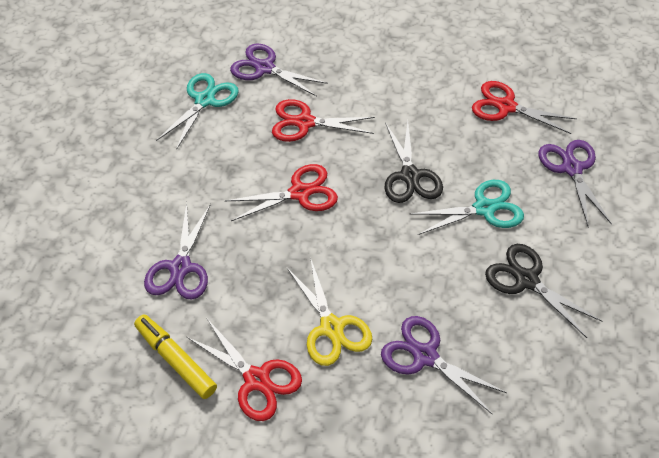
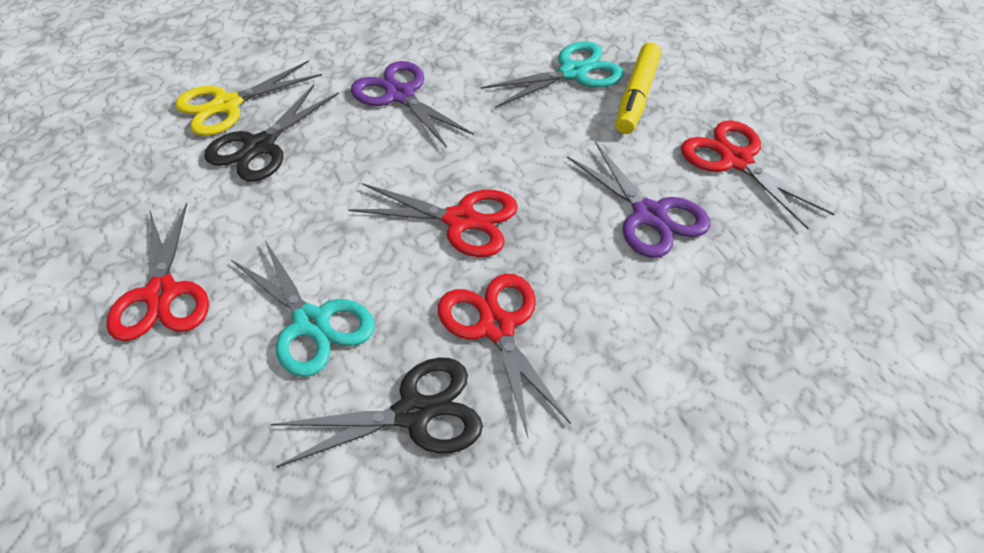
purple scissors: [144,202,211,299] [230,43,328,97] [381,316,507,415] [538,140,612,227] = 4 -> [351,61,474,148] [567,142,710,258] = 2

